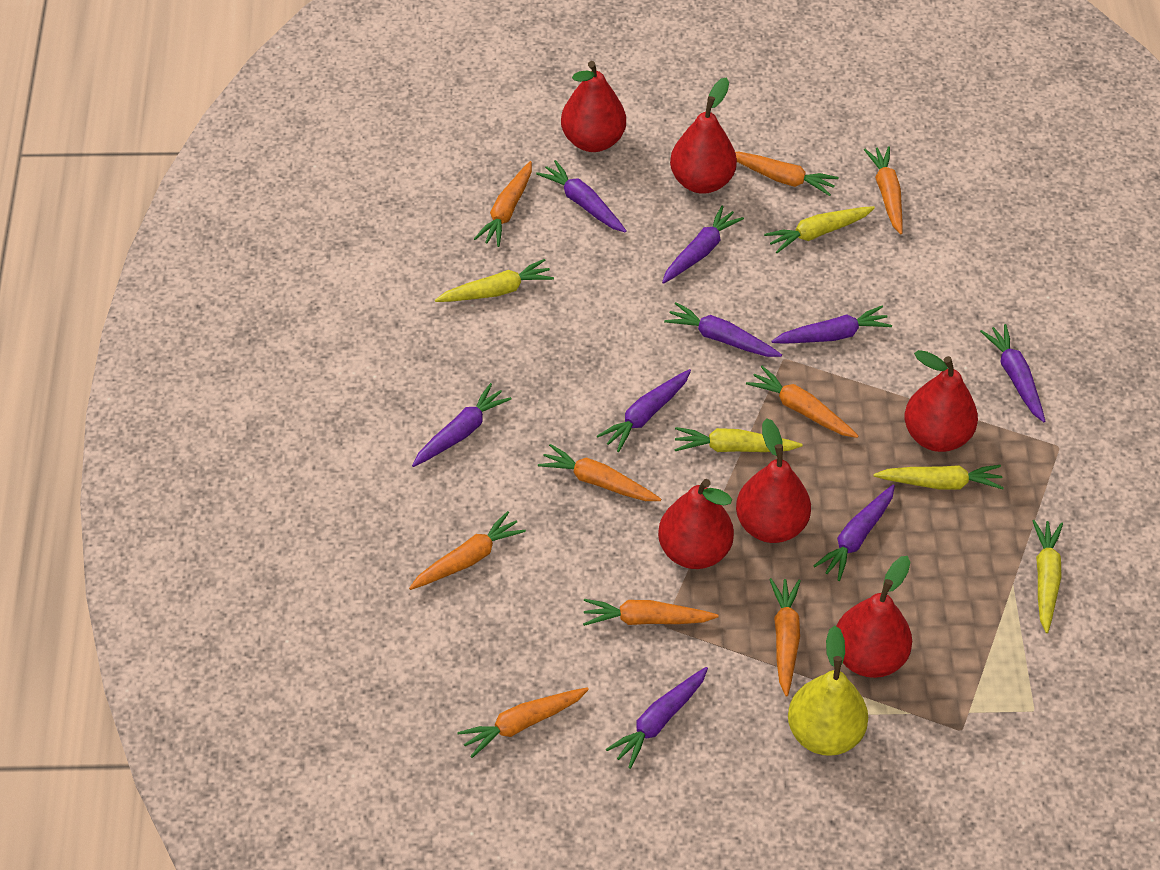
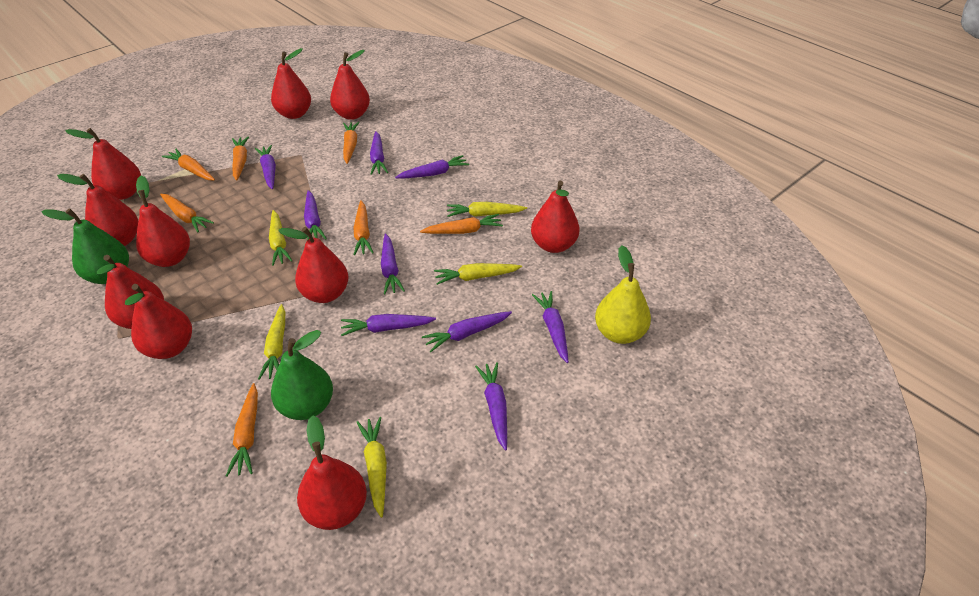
green pear: none = 0 -> [41,208,129,284] [271,330,333,420] = 2
orange carrot: [409,511,526,590] [457,687,589,758] [474,161,532,247] [538,444,661,501] [583,599,719,626] [735,152,839,196] [746,366,858,438] [769,578,801,697] [864,146,903,235] = 9 -> [160,194,214,232] [162,149,215,181] [226,383,258,477] [232,136,249,181] [343,122,359,164] [353,200,374,255] [420,214,503,234] = 7
red pear: [561,61,626,152] [658,479,734,569] [670,77,737,194] [736,418,811,543] [837,556,912,678] [905,350,978,452] = 6 -> [57,174,138,246] [65,128,141,200] [97,255,164,329] [125,284,192,359] [136,175,190,267] [271,48,311,119] [278,227,349,303] [297,416,367,530] [330,50,370,120] [531,181,579,253] = 10

